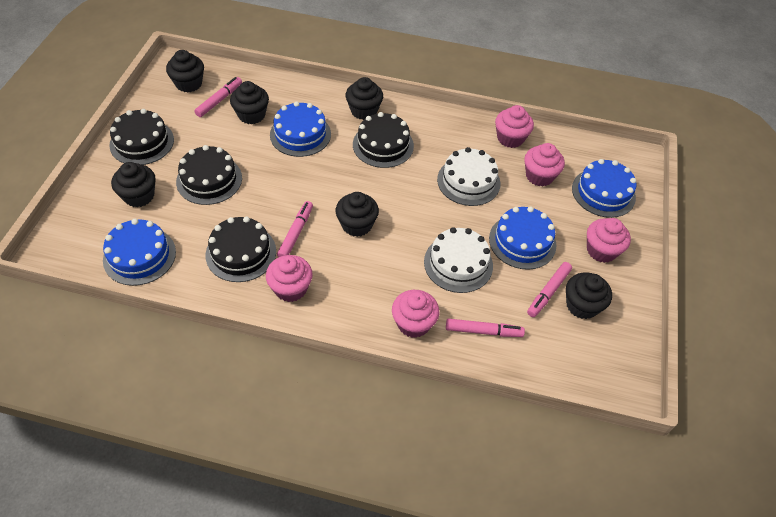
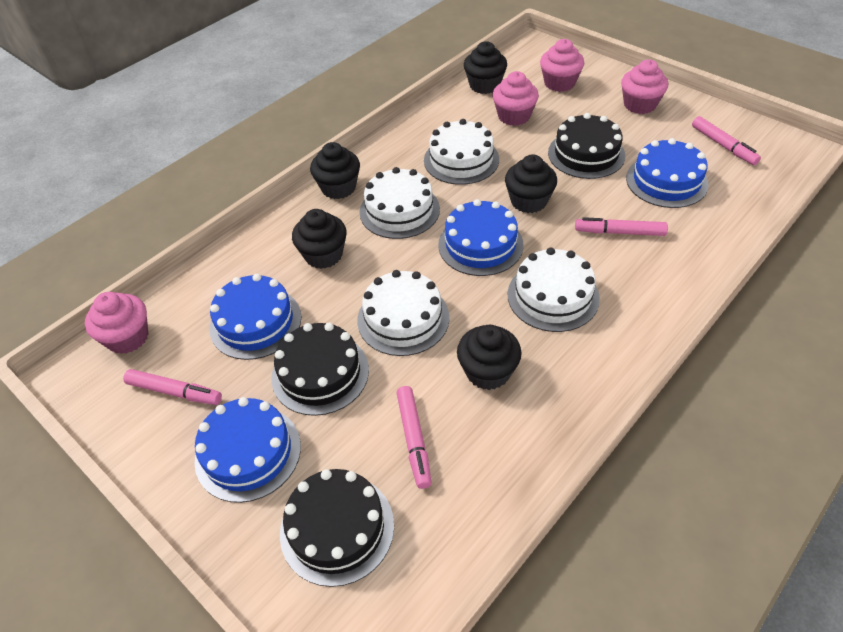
black cake: [109,109,174,165] [176,145,242,205] [206,216,276,282] [353,112,414,168] = 4 -> [271,323,369,416] [280,469,394,587] [548,113,625,179] = 3
black cupcake: [111,162,156,207] [166,50,204,93] [230,81,269,124] [336,192,379,237] [346,77,383,120] [566,272,612,319] = 6 -> [292,209,347,269] [310,142,360,199] [457,325,522,390] [464,41,507,94] [505,154,557,213] = 5
pink cupcake: [266,255,313,302] [392,290,439,338] [495,105,534,148] [524,143,565,187] [587,218,631,263] = 5 -> [85,292,148,354] [493,71,539,126] [540,39,584,92] [621,59,668,114] = 4
white cake: [424,227,493,293] [437,147,500,206] = 2 -> [357,270,449,356] [360,167,440,239] [424,119,499,185] [508,247,600,332] = 4

